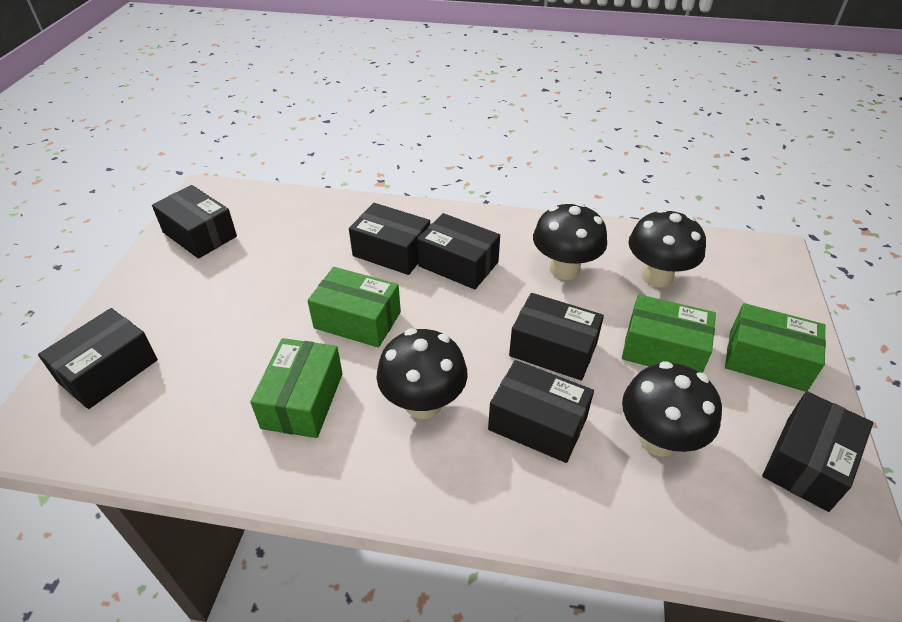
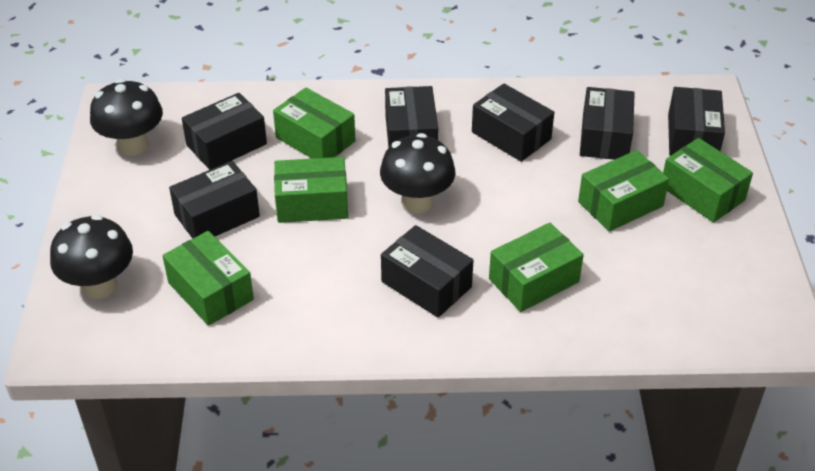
black mushroom: [377,328,468,419] [533,202,607,280] [622,361,722,457] [628,208,706,288] = 4 -> [50,215,133,299] [90,79,163,156] [380,133,455,213] = 3
green box: [250,338,343,438] [307,267,401,348] [622,294,716,373] [725,303,826,392] = 4 -> [163,231,254,326] [273,88,355,159] [274,157,348,223] [489,223,584,312] [578,150,669,232] [663,138,753,223] = 6

